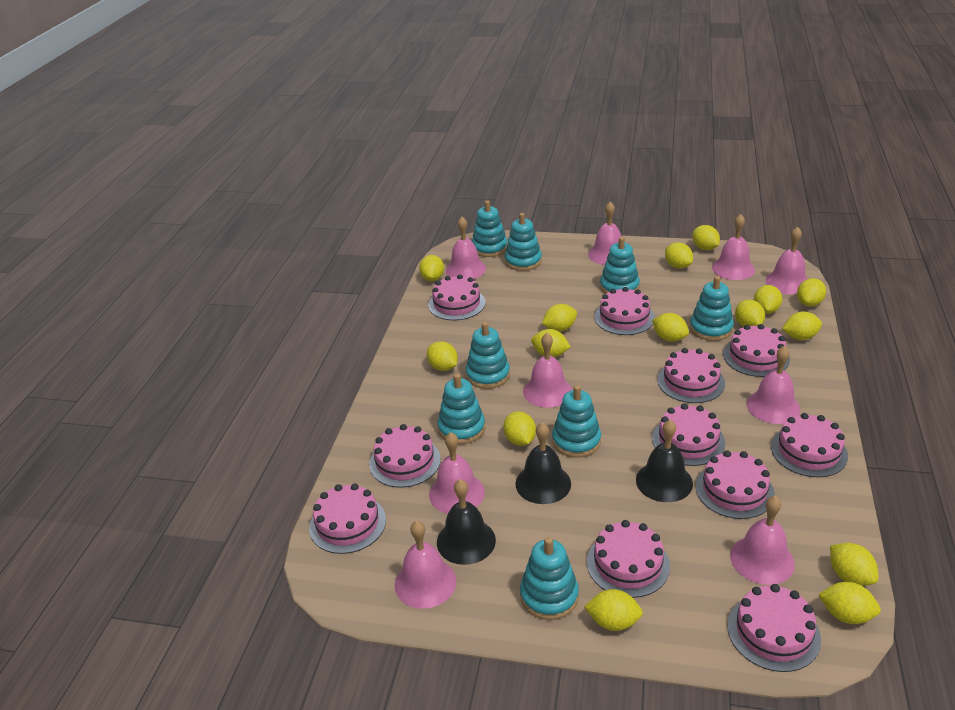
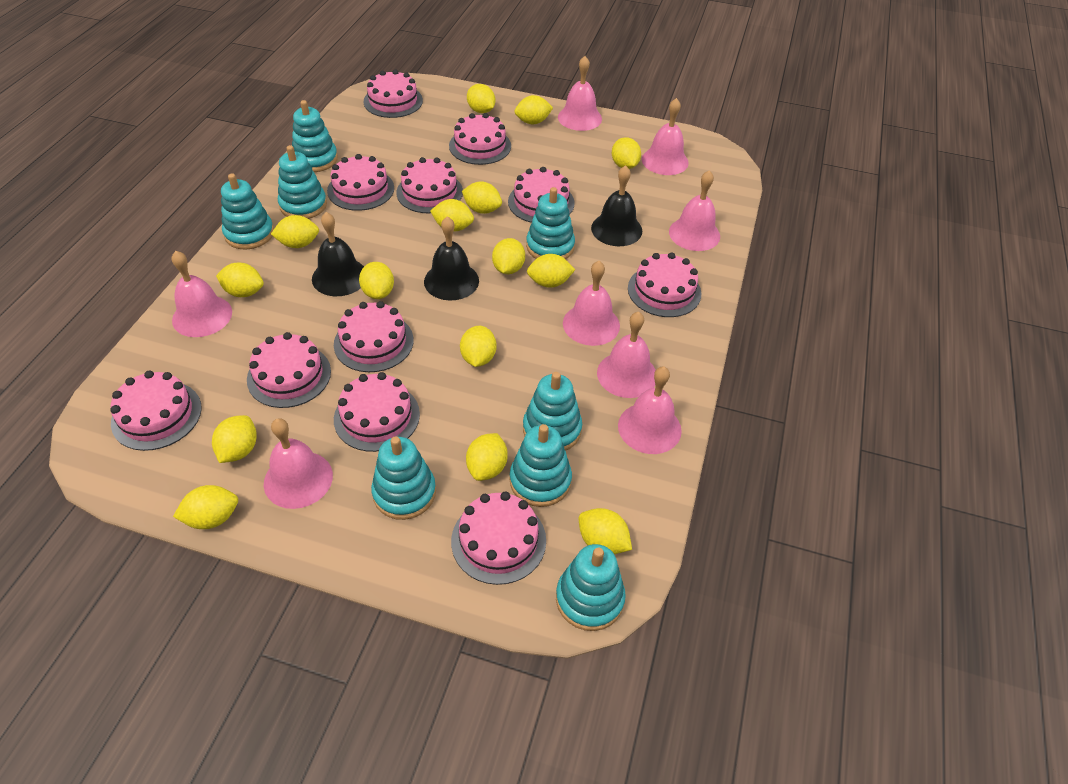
pink bell: [395,520,456,609] [429,432,485,513] [446,217,486,279] [523,333,572,408] [588,202,622,265] [712,214,755,280] [730,496,795,585] [747,346,800,424] [765,227,808,294] = 9 -> [172,251,232,337] [264,418,333,509] [558,56,602,131] [563,261,620,346] [597,312,656,398] [618,367,682,454] [642,98,689,175] [669,170,720,251] = 8

